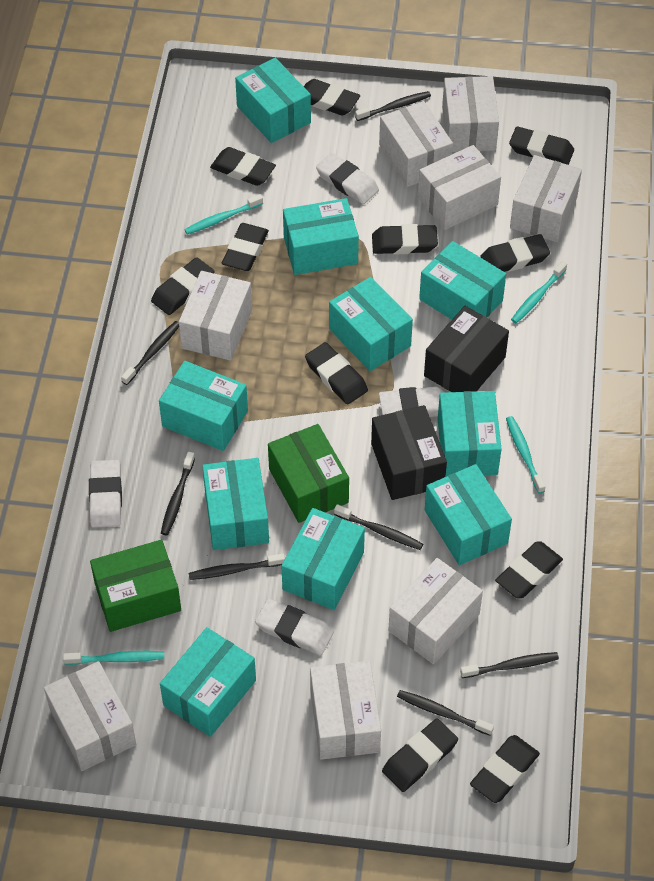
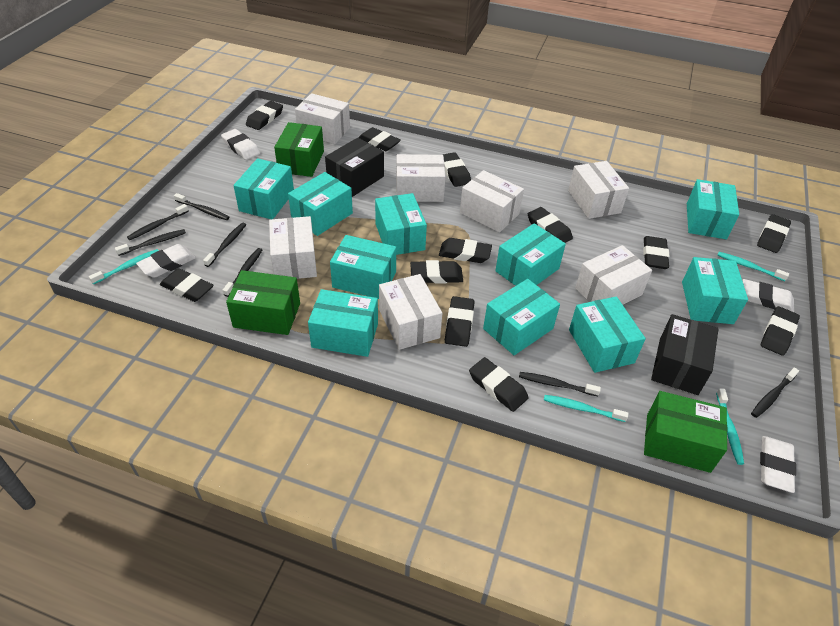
black eraser: [151,257,215,315] [210,147,276,186] [222,223,269,271] [304,79,360,116] [305,342,368,404] [372,224,438,254] [382,718,458,792] [470,735,540,803] [480,234,550,272] [495,541,563,599] [509,127,574,165] = 11 -> [160,268,214,302] [246,101,283,130] [358,127,401,151] [410,260,463,284] [439,238,492,263] [442,152,471,187] [445,296,475,347] [469,357,529,412] [528,207,573,243] [643,236,670,269] [757,214,791,253] [761,306,800,356] = 12
green box: [90,540,181,632] [268,424,349,523] = 2 -> [226,270,300,335] [274,122,324,177] [644,391,727,473] = 3
white box: [44,661,136,771] [179,271,252,361] [310,661,381,760] [379,101,453,187] [388,558,483,664] [418,145,501,230] [442,76,499,152] [510,155,582,242] = 8 -> [269,216,317,279] [295,93,350,144] [379,274,442,350] [396,154,445,202] [460,170,524,232] [568,161,629,219] [575,245,652,305] = 7

